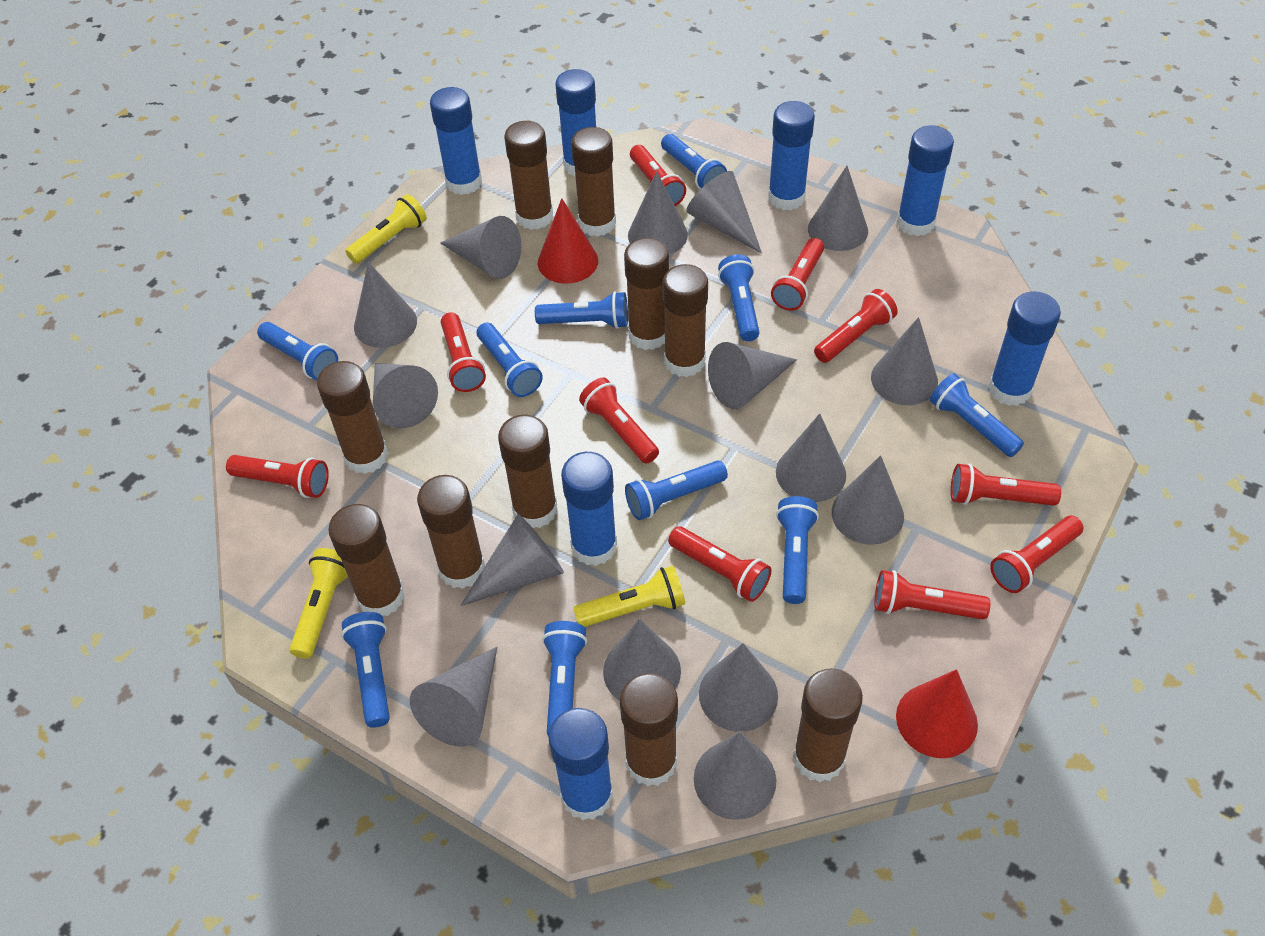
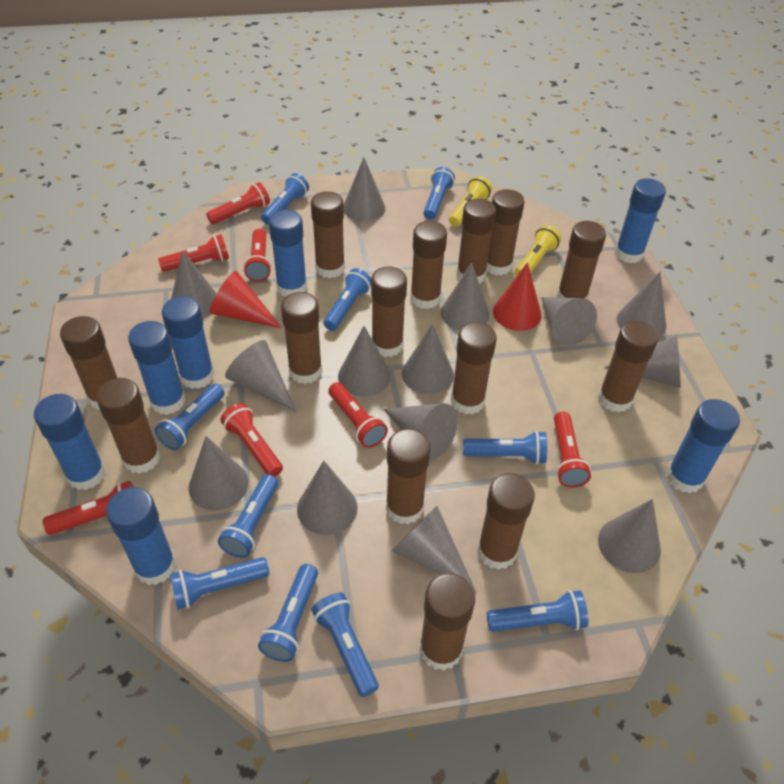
brown glue stick: [317,361,388,474] [328,504,405,616] [417,475,485,589] [498,415,557,528] [504,121,553,230] [571,127,616,237] [620,673,678,786] [624,238,669,350] [663,264,708,377] [793,668,863,782] = 10 -> [60,316,117,410] [96,378,160,474] [281,292,322,384] [311,191,345,279] [371,266,407,357] [386,429,431,524] [410,221,447,309] [419,573,475,671] [451,322,497,414] [457,198,496,284] [477,473,535,570] [486,189,525,275] [557,221,606,299] [598,320,658,413] = 14
grey cone: [354,262,417,348] [373,363,438,428] [410,647,497,747] [440,216,521,279] [460,514,564,606] [603,618,681,701] [628,171,688,254] [687,171,762,254] [694,732,776,820] [699,643,778,732] [708,342,797,409] [776,413,846,502] [808,166,868,251] [832,455,904,545] [871,317,938,405] = 15 -> [171,251,217,318] [188,436,249,510] [225,340,296,412] [297,461,357,535] [338,326,391,397] [344,158,386,221] [383,403,457,459] [392,506,476,592] [402,323,454,394] [441,262,489,330] [541,297,597,345] [598,499,661,573] [604,335,681,388] [617,271,666,338] = 14
red flashlight: [226,455,329,498] [441,312,486,392] [579,377,659,464] [630,145,686,206] [668,526,771,602] [771,238,824,311] [814,289,898,363] [874,570,990,619] [951,463,1061,506] [990,516,1084,593] = 10 -> [42,481,134,535] [158,234,229,272] [206,182,270,224] [220,403,283,477] [244,229,272,282] [328,382,388,448] [554,412,591,488] = 7
yellow flashlight: [290,548,348,659] [346,194,427,264] [573,566,685,627] = 3 -> [449,176,492,227] [515,225,561,276] = 2

